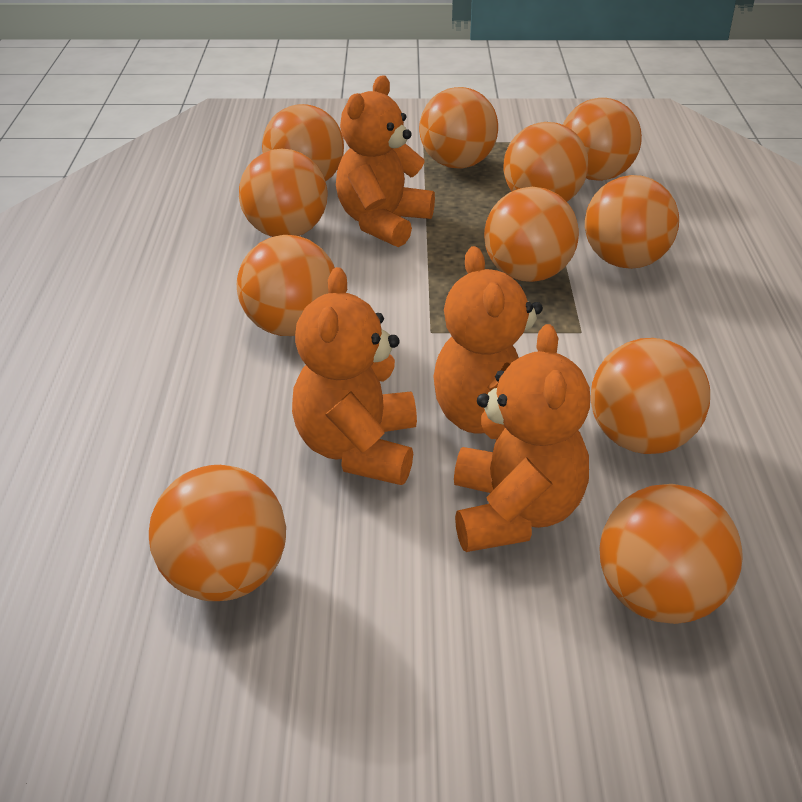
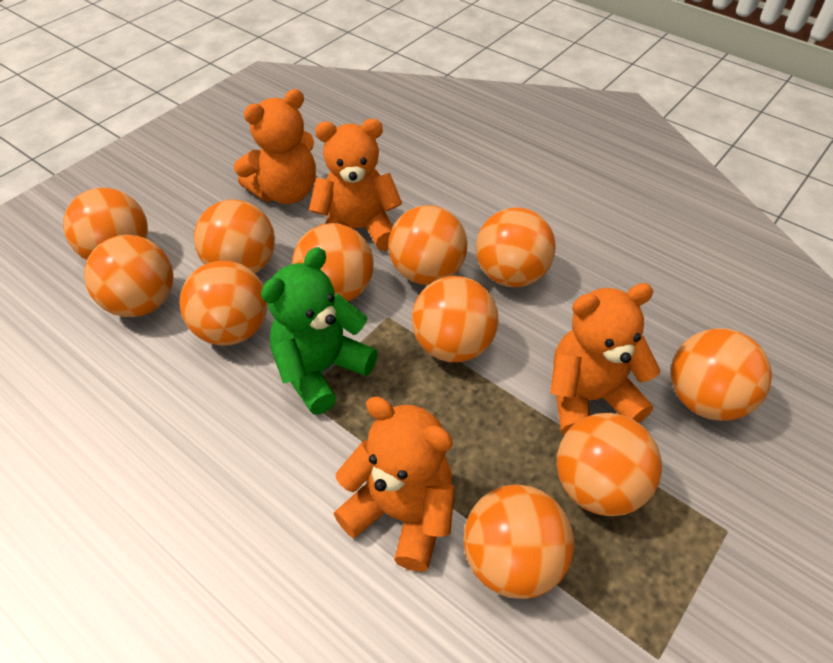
green teddy bear: none = 0 -> [261,247,378,415] = 1

